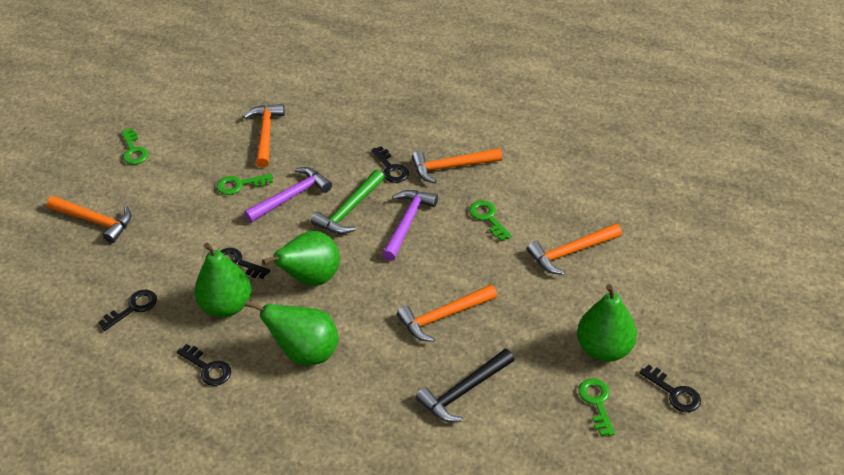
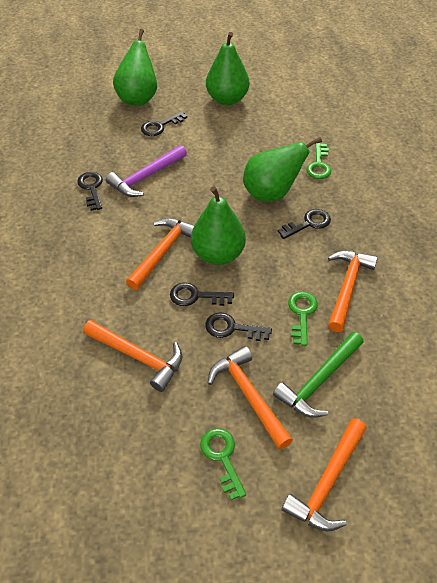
black hammer: [416,349,514,422] = 1 -> none = 0
green key: [121,128,148,165] [217,174,273,195] [469,200,512,241] [578,378,615,436] = 4 -> [200,428,246,500] [288,291,318,346] [307,143,331,179] = 3
purple hammer: [244,167,332,223] [382,190,438,261] = 2 -> [106,145,187,197] = 1

